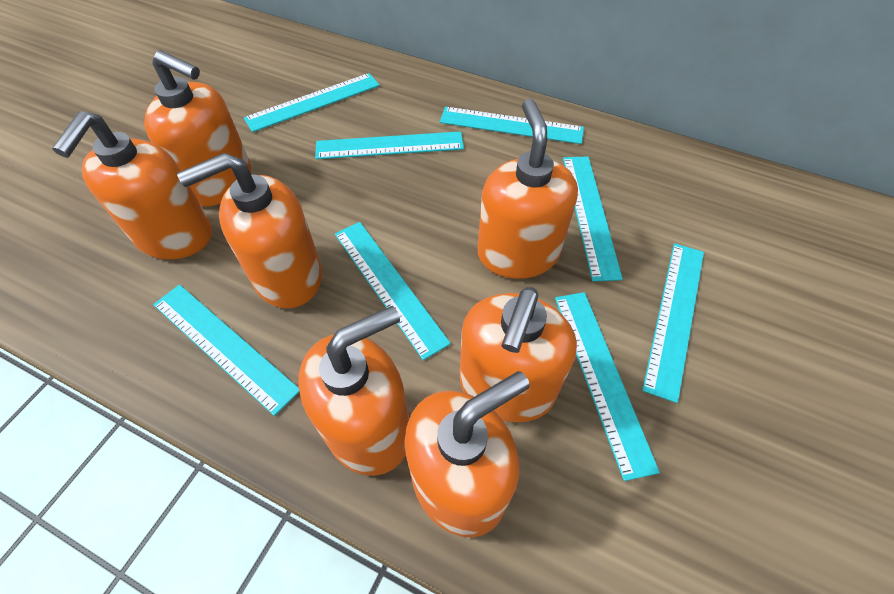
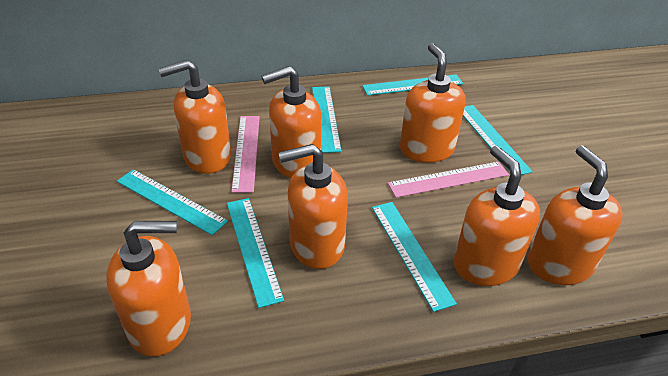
pink ruler: none = 0 -> [231,116,260,193] [388,161,509,198] = 2
turquoise ruler: [153,285,299,416] [244,73,380,132] [315,131,464,159] [335,222,451,360] [440,107,584,144] [555,292,660,481] [563,157,623,281] [642,243,704,403] = 8 -> [117,169,228,235] [227,198,284,308] [312,86,342,153] [362,74,463,96] [372,202,457,312] [463,105,533,175] = 6

